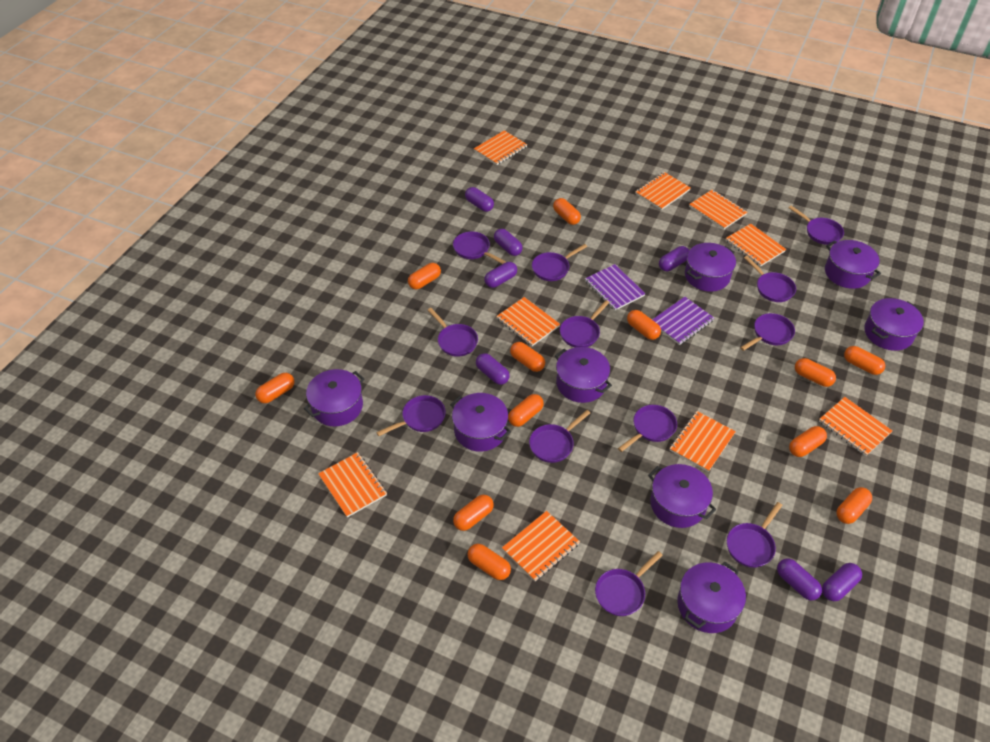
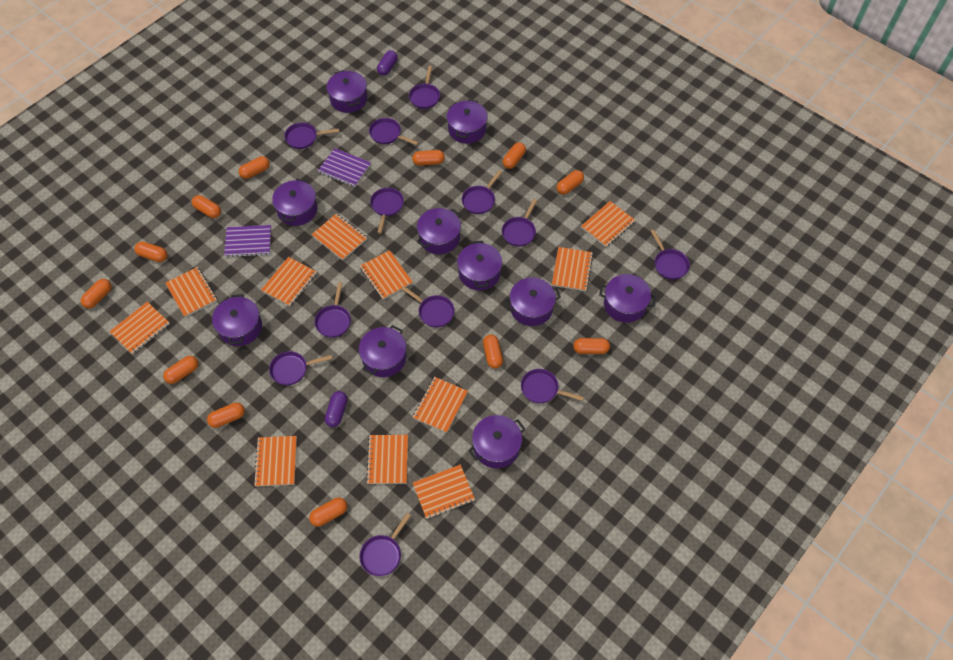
orange notebook: [318,452,387,518] [474,130,527,165] [496,297,560,346] [502,511,580,581] [635,172,691,210] [669,411,736,472] [689,190,747,229] [725,224,786,267] [819,397,892,456] = 9 -> [109,302,170,354] [165,267,217,317] [254,436,297,487] [261,257,317,306] [312,214,367,260] [360,250,413,300] [366,435,408,484] [413,377,468,433] [413,464,475,519] [552,247,593,291] [581,201,635,247] = 11
purple capsule: [465,187,494,212] [476,353,510,385] [484,262,517,288] [494,229,523,256] [659,246,689,271] [777,559,822,600] [822,563,862,601] = 7 -> [325,391,348,427] [377,50,398,76] = 2
purple pot: [304,369,365,426] [450,393,511,452] [555,347,612,403] [648,464,716,528] [677,562,746,633] [685,243,736,292] [825,240,881,289] [864,298,924,351] = 8 -> [212,294,262,346] [272,178,317,226] [327,70,367,113] [359,325,406,377] [417,208,461,254] [447,99,488,144] [457,241,502,290] [469,415,525,468] [504,278,561,326] [599,274,656,323] = 10

